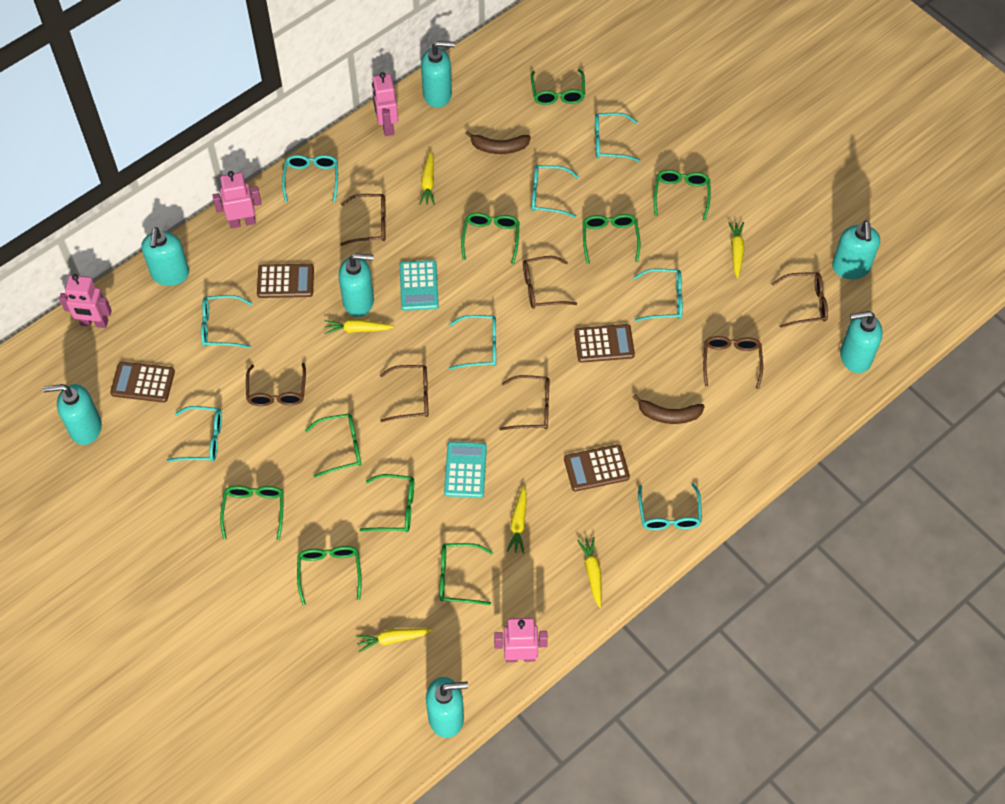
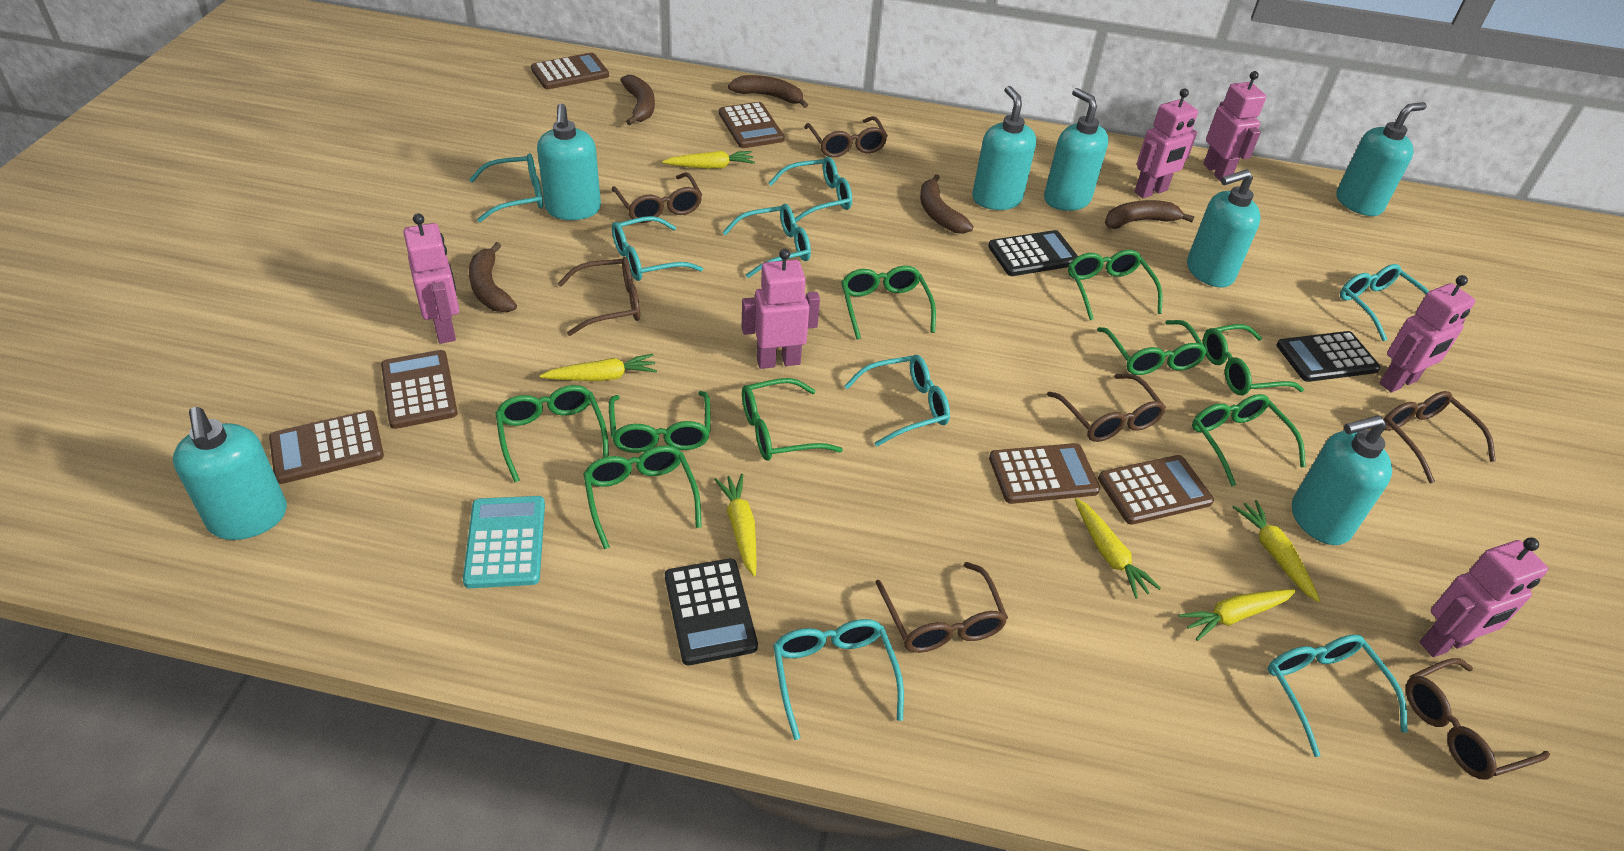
black calculator: none = 0 -> [665,559,758,665] [988,230,1078,276] [1276,331,1381,382] = 3
brown banana: [465,131,531,154] [633,394,705,424] = 2 -> [469,242,517,312] [621,75,655,125] [728,75,808,108] [920,174,973,234] [1105,200,1195,229] = 5
brown calculator: [110,362,175,403] [257,264,314,298] [564,444,630,491] [574,324,635,363] = 4 -> [269,410,384,484] [381,350,458,429] [531,53,609,89] [719,102,785,148] [989,443,1100,504] [1098,455,1214,525] = 6
pink robot: [59,274,112,328] [212,171,262,228] [372,72,398,136] [494,618,548,662] = 4 -> [403,213,459,344] [742,249,820,369] [1134,88,1198,198] [1203,71,1266,182] [1379,275,1475,393] [1420,537,1548,657] = 6
turquoise calculator: [399,260,439,311] [444,442,487,498] = 2 -> [463,496,545,588] = 1

